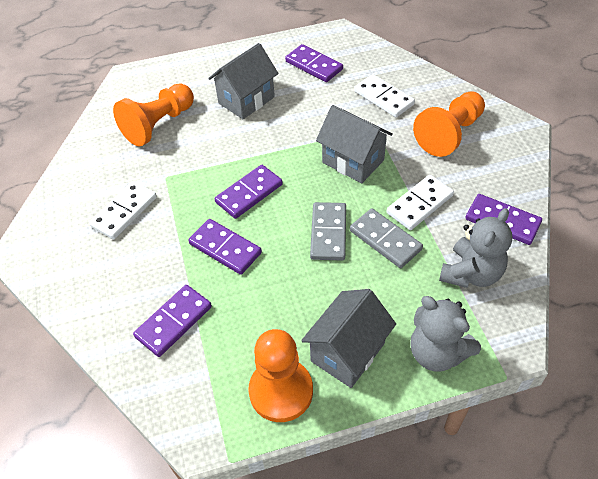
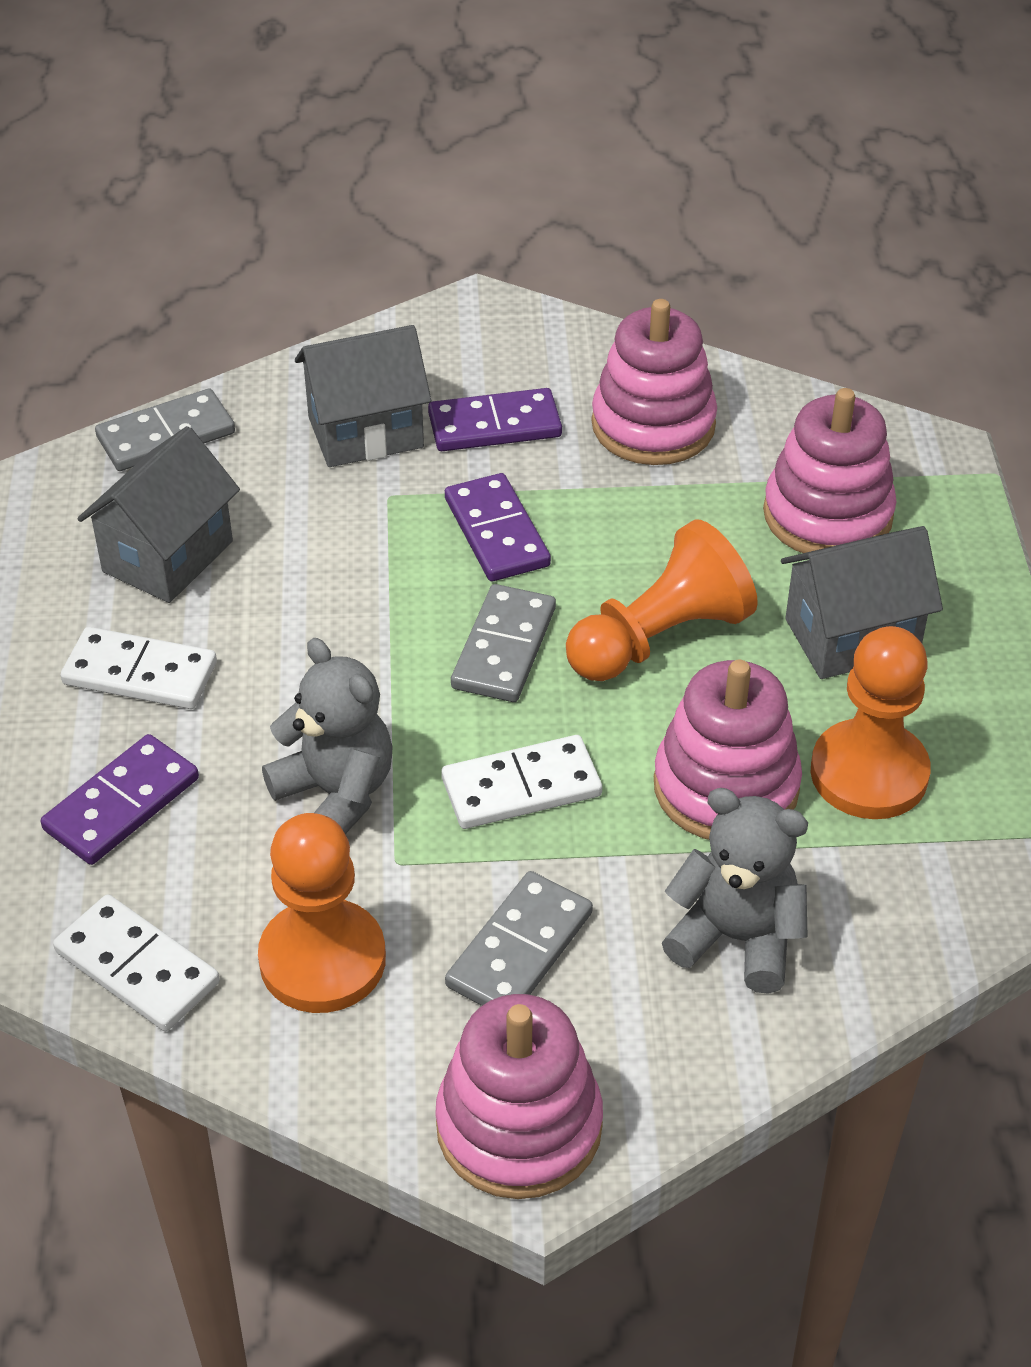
grey domino: [310,202,346,261] [350,208,423,268] = 2 -> [95,389,235,471] [445,871,593,1006] [451,584,556,702] = 3
pink stacking toy: none = 0 -> [435,994,603,1199] [592,299,717,465] [654,660,802,840] [763,388,897,553] = 4
purple domino: [133,285,212,357] [188,219,262,275] [215,165,283,219] [285,44,343,82] [466,194,542,245] = 5 -> [41,734,199,865] [428,388,562,451] [445,473,551,581] = 3

